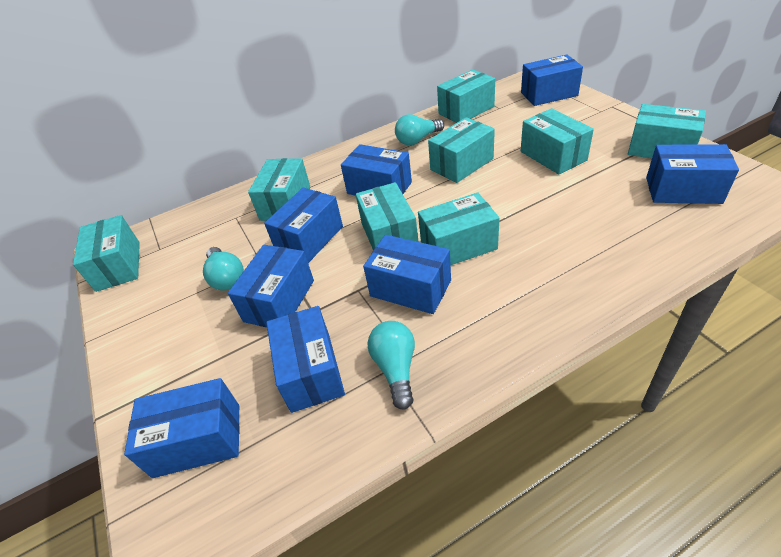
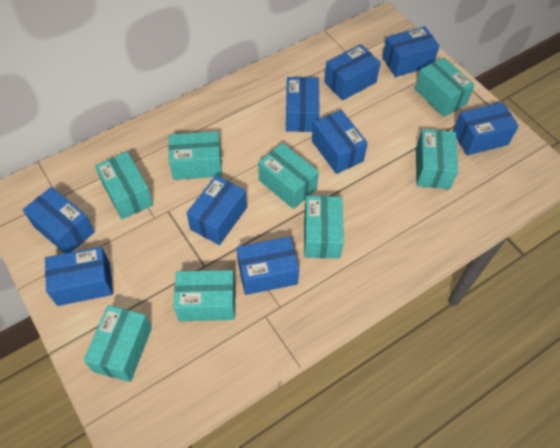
blue box: [124,378,240,478] [228,245,314,327] [264,188,343,263] [266,306,345,413] [341,144,412,196] [363,235,451,314] [521,55,583,106] [646,144,739,204] = 8 -> [23,187,95,254] [45,247,113,306] [187,175,247,245] [236,237,299,295] [286,77,320,132] [312,110,368,174] [324,44,381,101] [382,27,439,77] [453,102,519,155] = 9
turquoise light bulb: [203,247,244,291] [368,321,415,410] [395,114,444,145] = 3 -> none = 0

